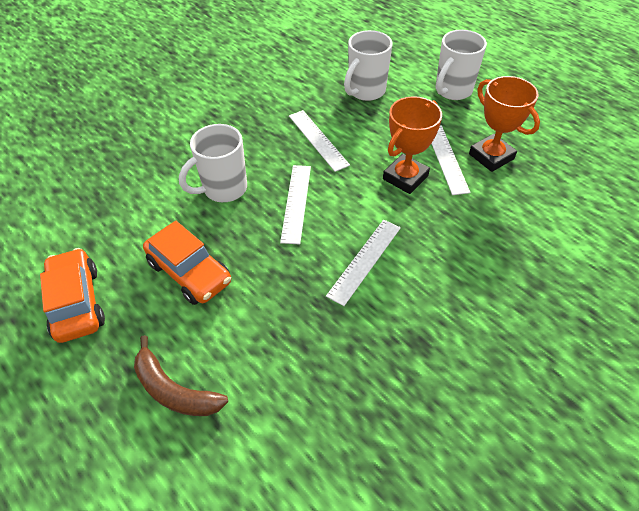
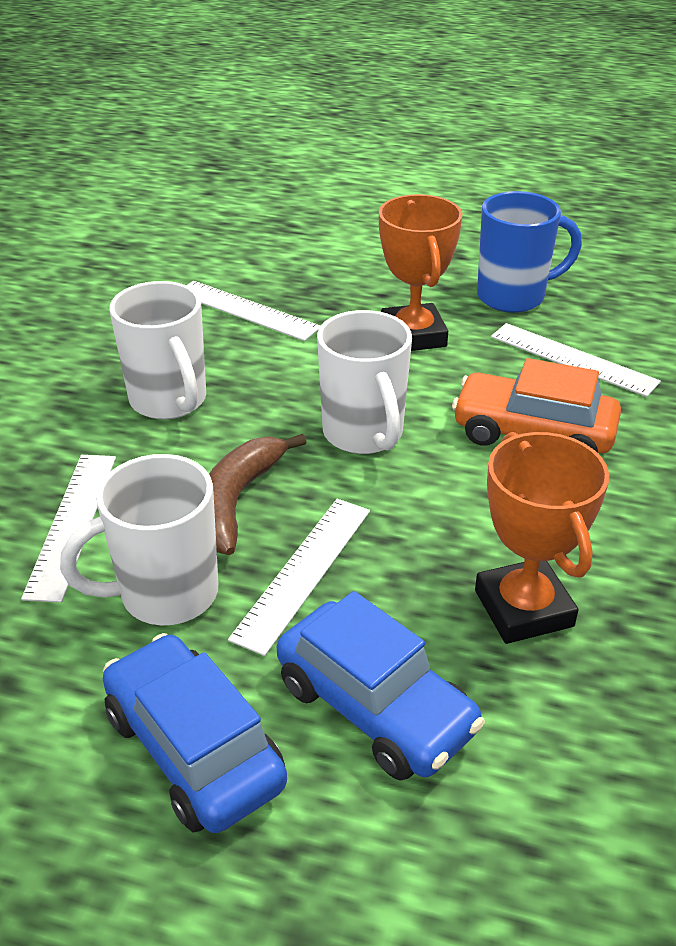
blue car: none = 0 -> [103,633,287,833] [277,591,485,781] = 2
blue mug: none = 0 -> [477,191,582,313] = 1
orange car: [40,248,105,343] [143,221,231,305] = 2 -> [452,358,621,453] = 1

